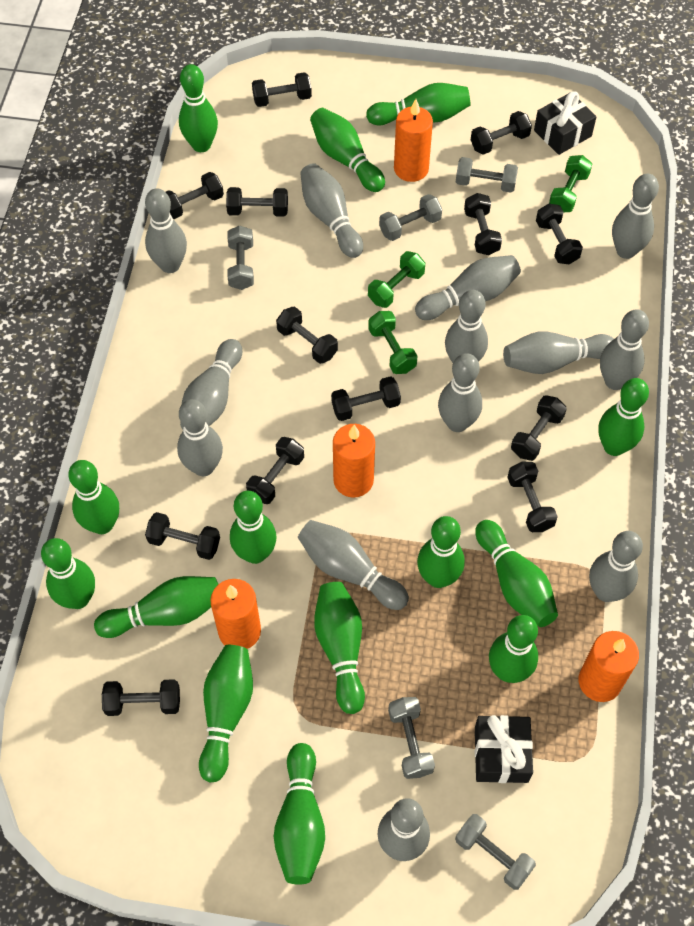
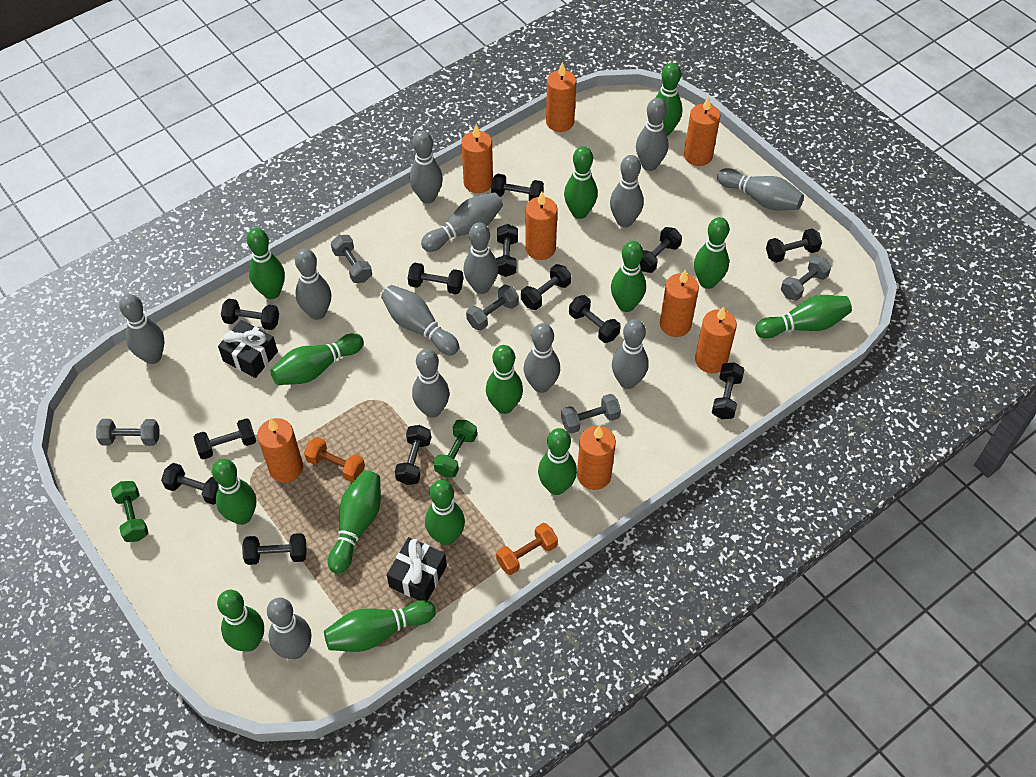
green dumbbell: [368,251,425,308] [368,311,418,374] [549,155,592,212] = 3 -> [111,481,148,542] [433,420,477,478] = 2
orange candle: [210,579,261,649] [333,424,375,498] [394,99,433,182] [579,631,639,702] = 4 -> [257,418,303,483] [462,124,493,193] [525,192,558,260] [546,62,576,132] [577,426,616,490] [660,269,699,337] [684,96,720,166] [695,306,737,373] = 8
orange dumbbell: none = 0 -> [304,437,365,482] [496,523,558,575] = 2

